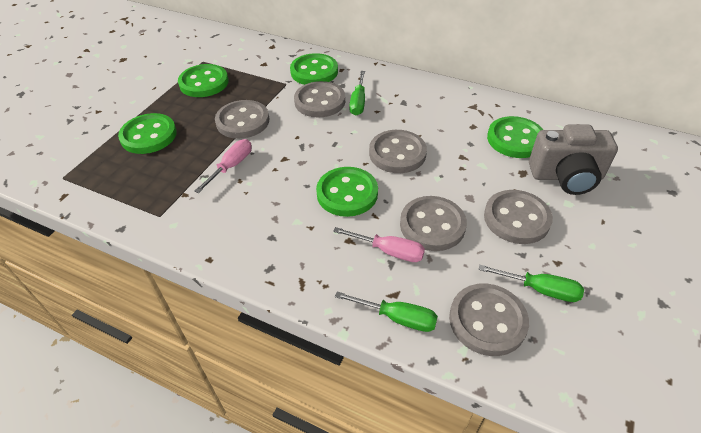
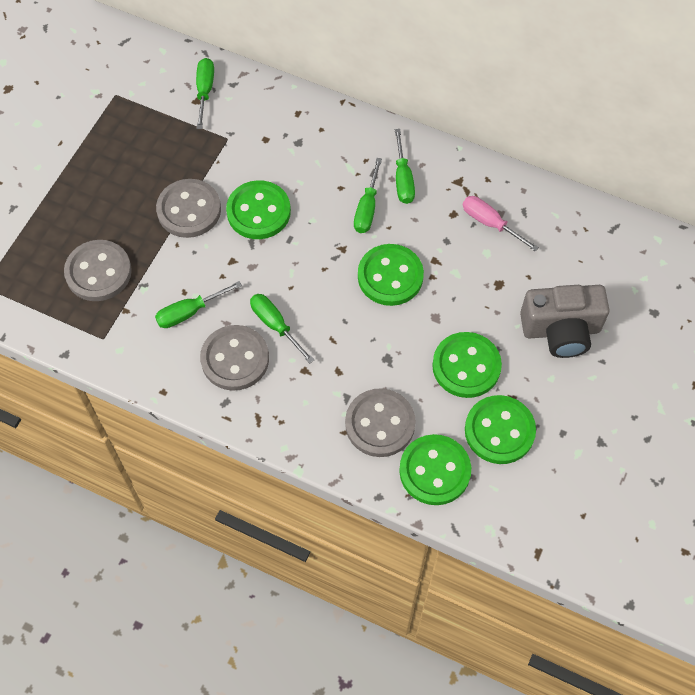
green screwdriver: [335,291,438,332] [349,71,365,115] [479,265,584,302] = 3 -> [155,281,242,328] [196,58,214,129] [250,294,314,363] [354,158,382,233] [395,129,415,204] = 5
grey button: [215,100,269,139] [294,81,345,118] [369,130,427,173] [400,196,467,251] [449,284,529,356] [484,190,553,244] = 6 -> [64,240,132,301] [156,179,221,238] [200,325,269,391] [345,388,416,457] = 4
pink screwdriver: [194,139,252,193] [333,227,425,262] = 2 -> [463,196,539,252] = 1

